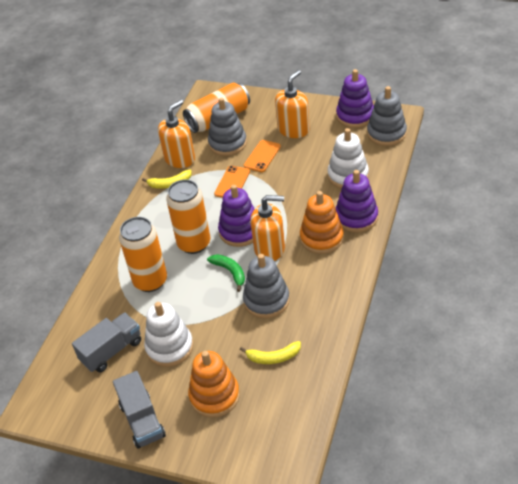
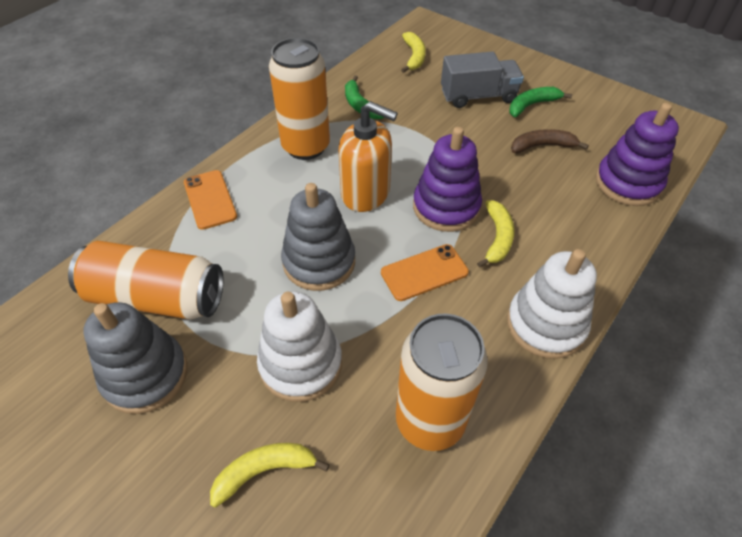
brown banana: none = 0 -> [511,129,589,153] = 1
green banana: [207,254,245,292] = 1 -> [345,75,385,119] [509,87,572,117] = 2
grey stacking toy: [208,97,247,156] [243,254,290,318] [367,86,407,146] = 3 -> [83,302,188,414] [281,183,355,291] = 2
grey truck: [72,313,141,373] [113,371,166,448] = 2 -> [441,51,524,108] = 1
orange soap dispenser: [158,100,195,168] [250,195,285,261] [275,70,310,138] = 3 -> [339,101,398,212] = 1
orange stacking toy: [188,351,240,418] [300,191,344,254] = 2 -> none = 0
purple stacking toy: [218,185,254,247] [335,170,378,233] [336,69,374,128] = 3 -> [413,127,482,232] [596,103,679,206] = 2
yellow banana: [142,170,192,189] [240,341,301,364] = 2 -> [210,443,329,508] [401,32,426,73] [477,200,515,268] = 3

